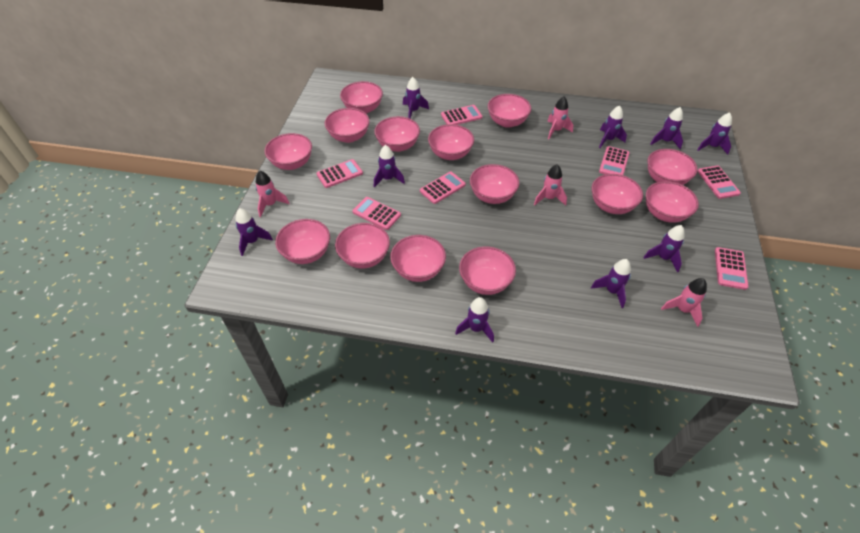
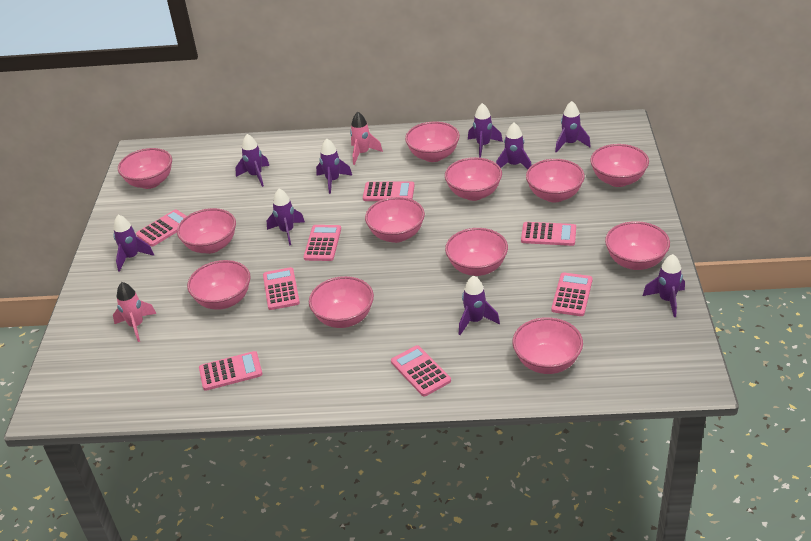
pink bowl: [264,133,312,170] [275,219,330,264] [325,108,370,143] [335,223,390,269] [340,81,383,114] [374,116,420,152] [390,235,446,282] [428,124,474,160] [459,247,516,295] [470,164,519,204] [488,94,531,128] [592,174,643,214] [646,181,699,223] [647,149,698,185] = 14 -> [118,148,172,189] [177,208,236,254] [187,260,251,310] [309,276,374,328] [365,197,425,243] [405,122,460,162] [445,157,502,201] [445,228,508,276] [513,317,583,374] [526,159,585,202] [590,144,649,187] [605,221,670,270] = 12
pink calculator: [317,159,363,188] [352,197,401,230] [420,172,466,204] [441,105,482,125] [599,146,630,175] [698,166,741,199] [715,247,749,290] = 7 -> [136,209,186,246] [199,351,262,391] [263,267,300,310] [304,225,341,261] [363,181,415,201] [391,345,451,397] [521,222,576,246] [551,272,593,316] = 8
pink rocket: [255,171,290,217] [534,164,567,206] [547,97,573,139] [661,278,707,327] = 4 -> [113,282,157,342] [350,112,383,165] = 2

